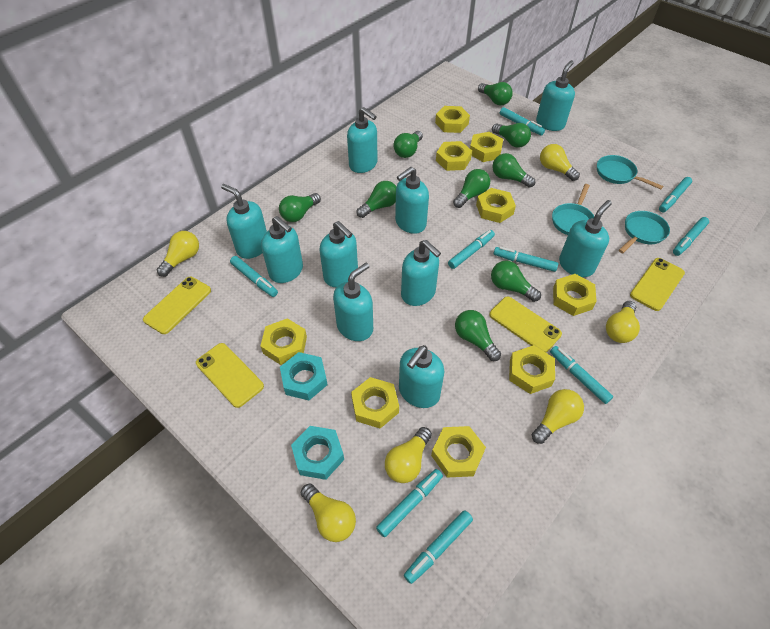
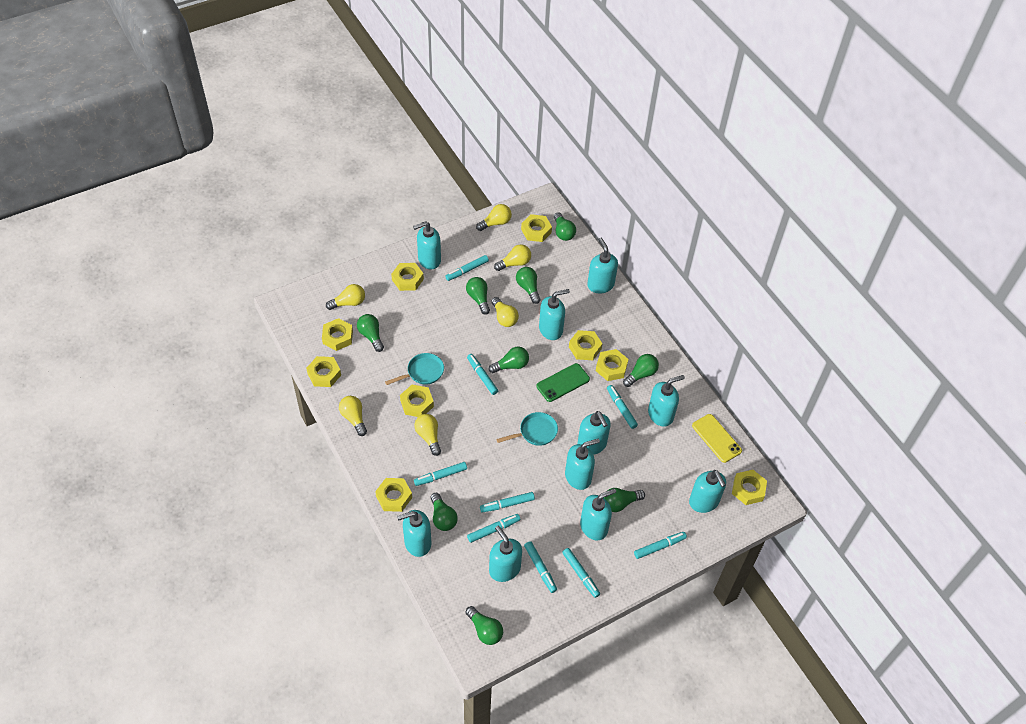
green phone: none = 0 -> [536,363,590,402] = 1
turquoise nut: [280,352,327,400] [291,426,344,480] = 2 -> none = 0
turquoise pan: [552,184,595,235] [597,155,663,189] [619,211,670,253] = 3 -> [385,353,444,385] [496,412,558,446] = 2
yellow phone: [143,277,211,334] [196,343,264,408] [489,296,562,352] [630,258,685,311] = 4 -> [692,414,742,463] = 1

